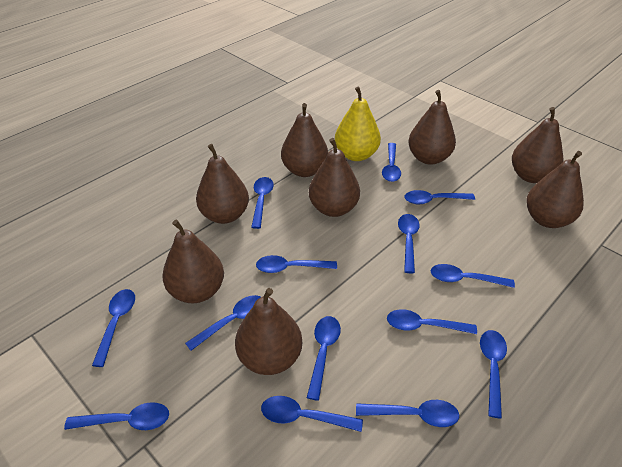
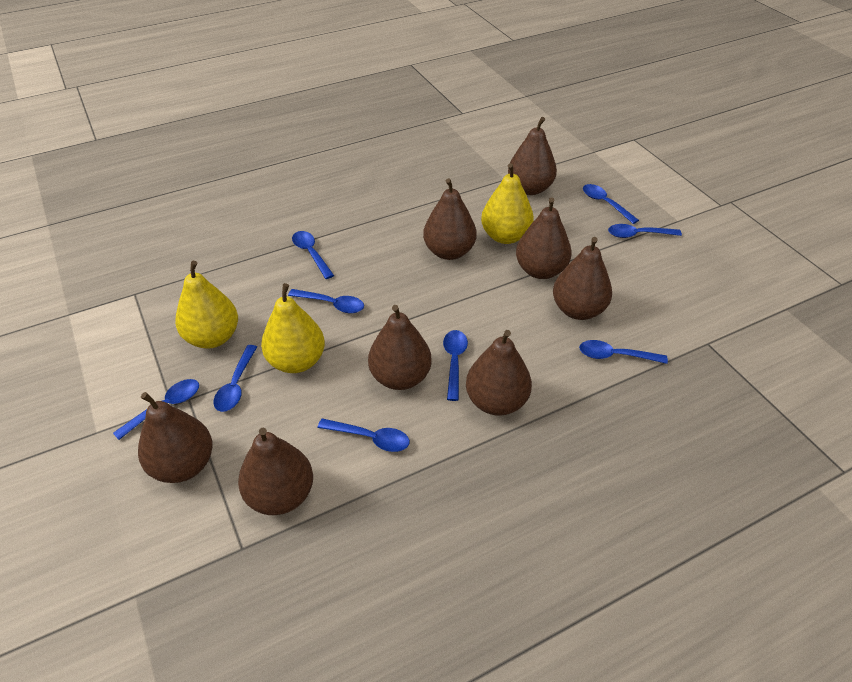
blue spoon: [64,402,169,430] [92,289,135,367] [185,295,260,351] [251,177,274,229] [256,255,337,273] [261,396,363,432] [307,316,341,401] [356,400,459,427] [382,143,401,182] [387,309,477,334] [398,214,420,274] [405,190,475,204] [431,264,515,288] [480,330,507,418] = 14 -> [113,379,199,440] [214,345,257,412] [288,289,364,313] [292,231,334,279] [318,418,410,452] [443,330,468,401] [579,340,668,364] [583,184,639,224] [608,224,682,238] = 9
yellow pear: [335,87,381,161] = 1 -> [175,261,238,349] [261,283,325,373] [481,163,534,244] = 3

